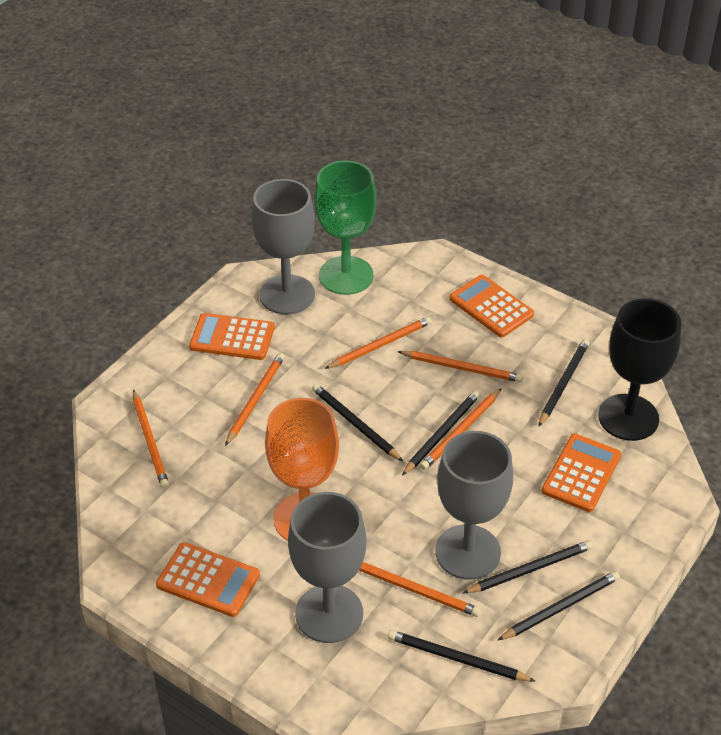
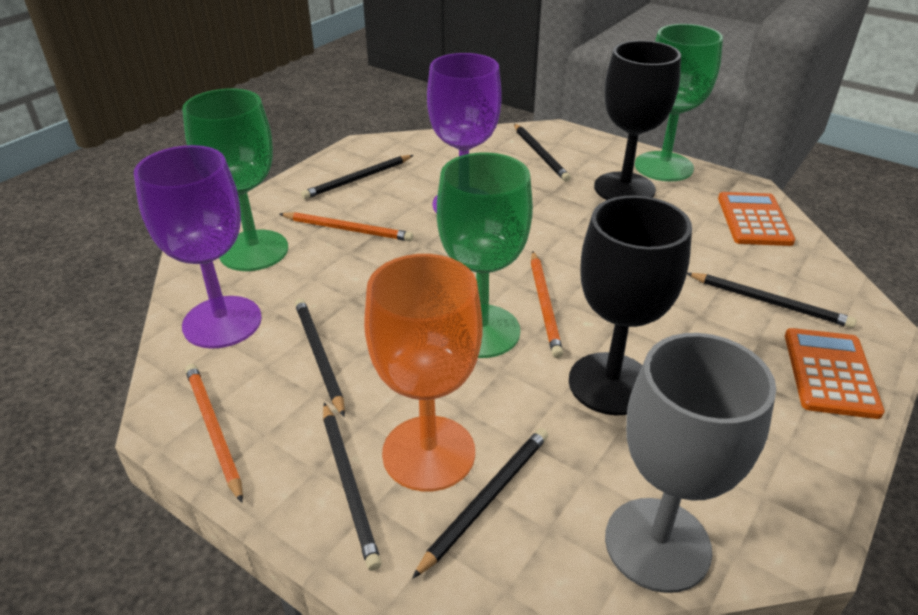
black goblet: [598,298,681,441] = 1 -> [569,195,692,415] [594,40,681,200] = 2
green goblet: [314,161,376,295] = 1 -> [182,88,288,271] [437,152,533,358] [635,24,723,181] = 3
grey goblet: [251,179,315,314] [288,492,366,643] [435,431,513,580] = 3 -> [605,333,776,593] = 1
orange calculator: [156,542,260,617] [189,313,275,360] [449,275,534,337] [542,434,622,512] = 4 -> [718,192,795,246] [785,328,885,419] = 2
orange pencil: [133,389,169,488] [225,353,285,446] [324,317,432,369] [359,562,481,617] [397,351,523,382] [420,388,502,470] = 6 -> [185,364,243,503] [280,212,413,241] [531,251,563,358] = 3
purple goblet: none = 0 -> [134,145,262,349] [427,53,502,214] = 2

